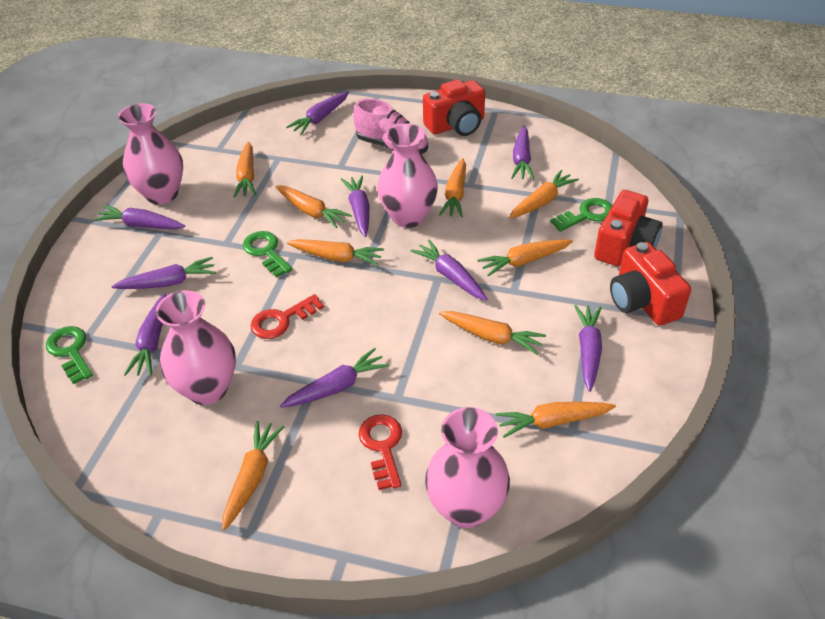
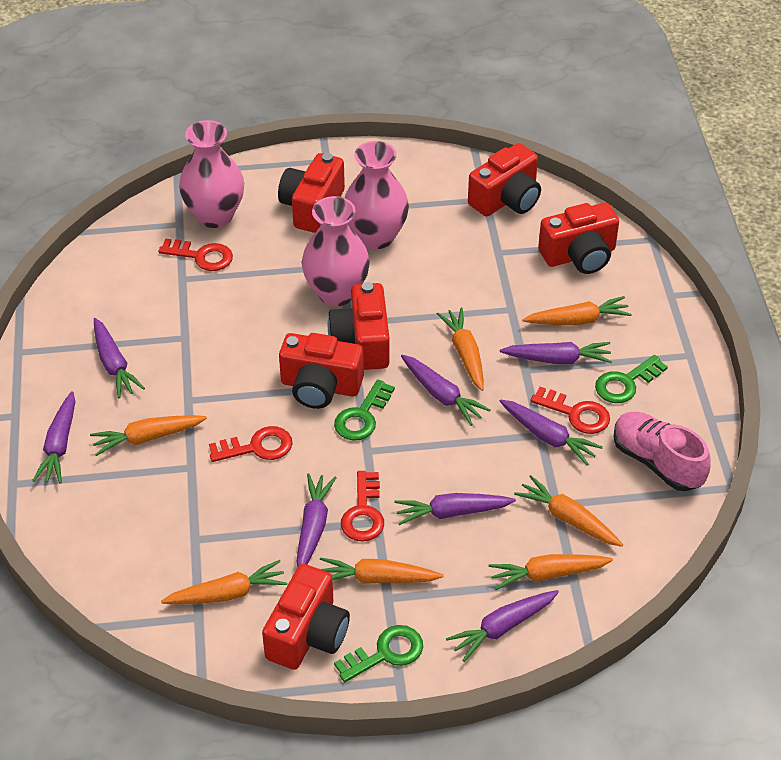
orange carrot: [222,421,285,531] [233,142,256,198] [275,185,352,228] [287,239,384,266] [439,158,466,218] [439,311,546,355] [477,239,573,277] [496,402,616,438] [509,170,579,219] = 9 -> [90,415,207,456] [161,560,288,605] [320,557,444,584] [437,307,484,391] [488,554,613,590] [514,475,623,547] [522,296,632,325] = 7
pink vase: [118,103,183,205] [156,290,236,405] [377,123,438,228] [425,407,510,528] = 4 -> [179,120,244,228] [302,196,370,306] [345,141,409,249] = 3
purple carrot: [93,205,185,229] [111,257,216,289] [124,293,166,376] [280,348,389,408] [286,92,349,135] [341,175,369,237] [411,240,487,300] [511,125,534,180] [574,305,602,392] = 9 -> [32,391,75,483] [94,318,145,398] [296,473,337,566] [394,493,516,525] [401,355,490,426] [446,590,559,662] [499,399,603,465] [500,342,612,364] = 8
red camera: [423,79,485,136] [594,190,663,266] [610,242,691,326] = 3 -> [262,564,350,670] [278,153,345,233] [279,333,364,409] [328,282,389,370] [468,143,541,216] [538,203,619,274] = 6
red key: [251,294,324,339] [358,414,402,490] = 2 -> [158,238,233,271] [209,426,293,462] [341,471,384,542] [530,387,610,434] = 4

